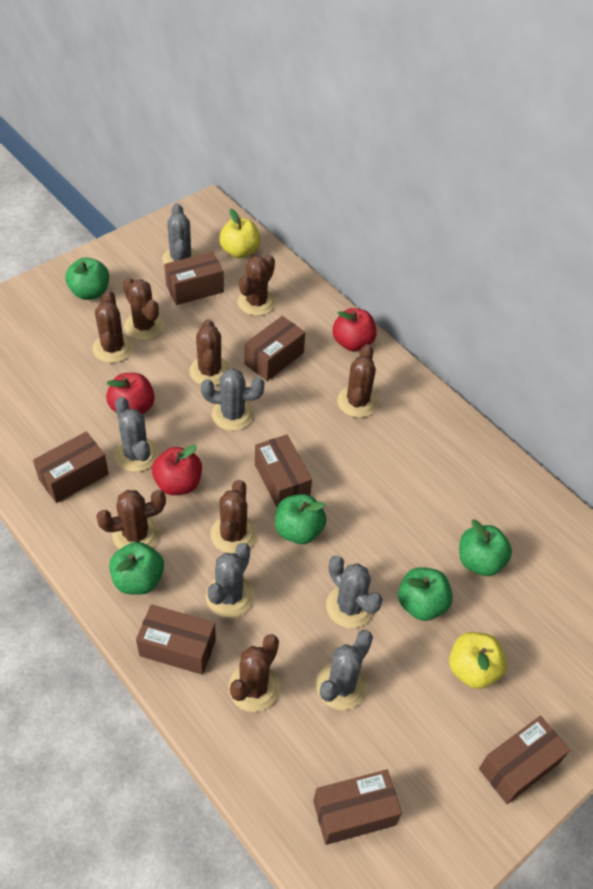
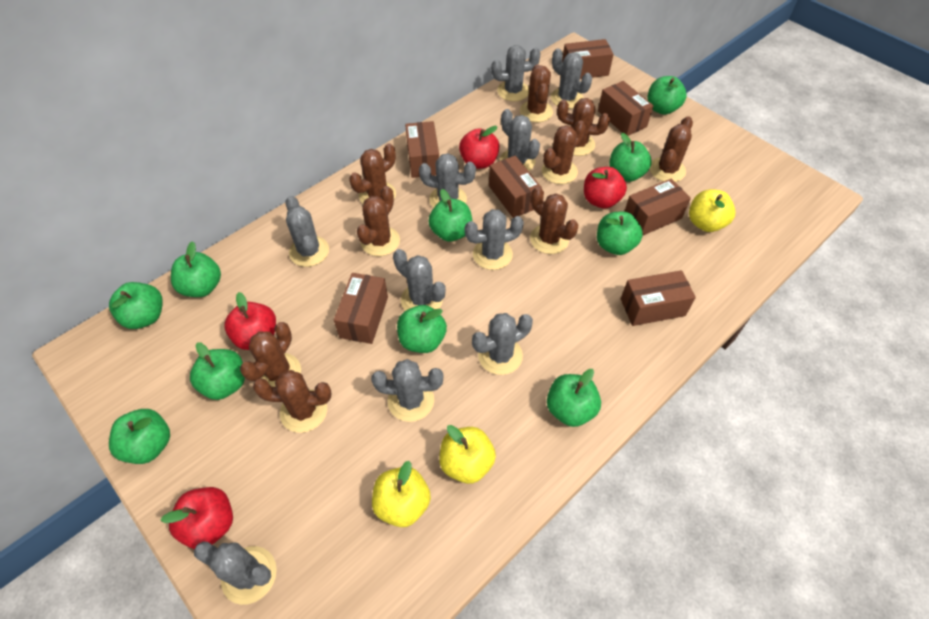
brown cactus: [93,290,133,363] [96,490,166,549] [123,278,164,340] [189,319,230,386] [210,480,257,553] [228,634,280,712] [238,255,276,316] [337,344,378,418] = 8 -> [240,322,301,387] [253,370,331,433] [349,143,396,205] [357,186,400,256] [520,64,553,122] [530,187,578,254] [542,120,586,184] [557,98,610,156] [650,116,693,182] = 9
green apple: [66,257,109,300] [109,542,164,594] [275,494,327,544] [398,567,453,621] [459,520,512,576] = 5 -> [109,282,163,329] [109,409,170,464] [171,241,221,297] [190,342,245,400] [397,305,447,353] [429,189,473,241] [547,369,601,427] [597,211,643,255] [609,133,652,182] [648,76,687,115] = 10
grey cactus: [114,397,158,472] [162,203,199,264] [201,368,264,431] [206,543,254,617] [316,630,373,710] [326,556,383,628] = 6 -> [194,542,277,605] [285,196,329,267] [371,359,443,422] [393,249,446,311] [419,153,476,208] [465,209,524,270] [472,313,533,375] [491,45,541,101] [500,109,540,171] [551,48,592,109] = 10
red apple: [106,373,155,414] [152,445,202,495] [333,308,377,351] = 3 -> [160,487,233,549] [224,292,276,350] [459,126,500,169] [584,167,627,209] = 4
yellow apple: [219,209,260,258] [449,632,507,689] = 2 -> [372,461,431,527] [439,425,496,484] [689,189,735,232] = 3

